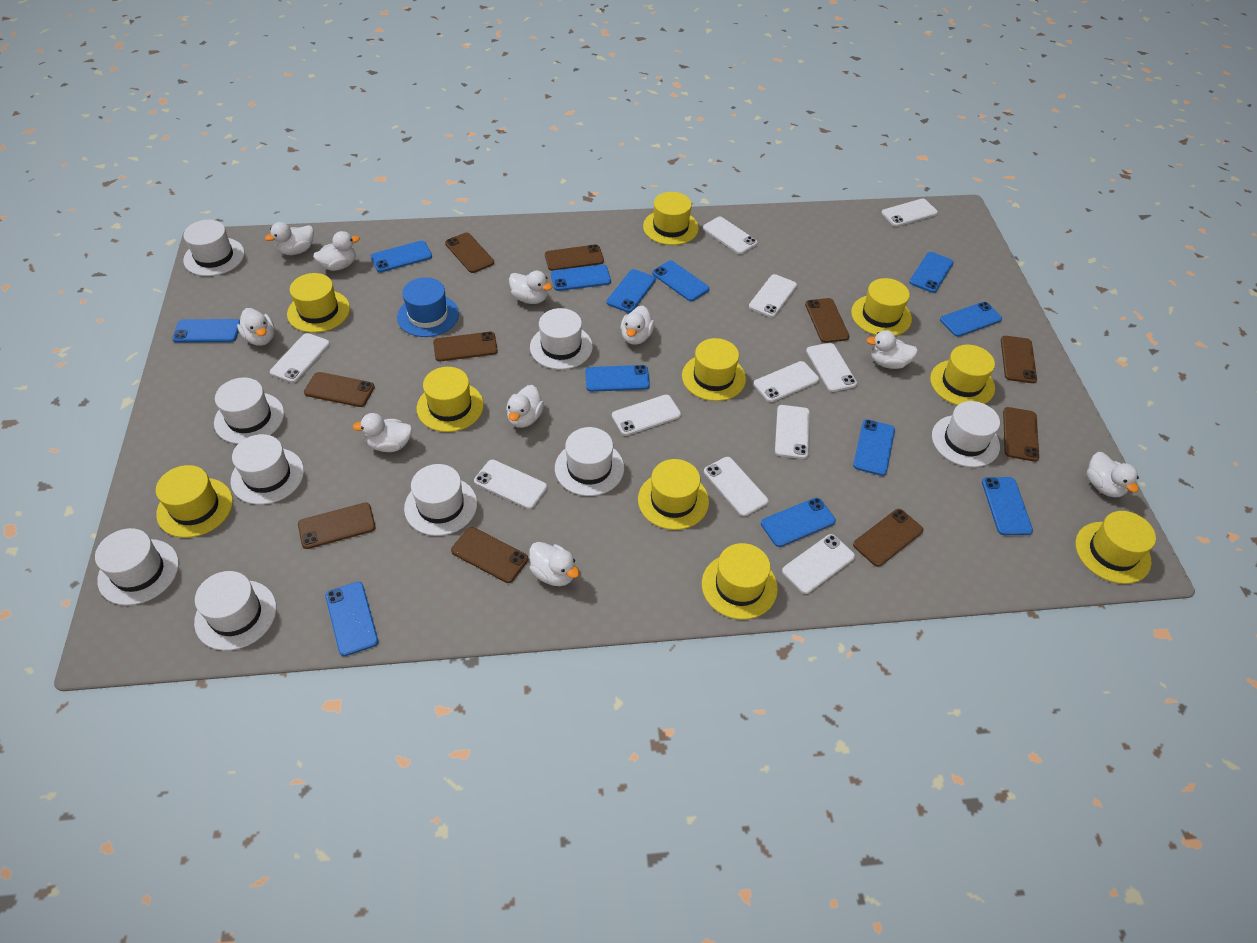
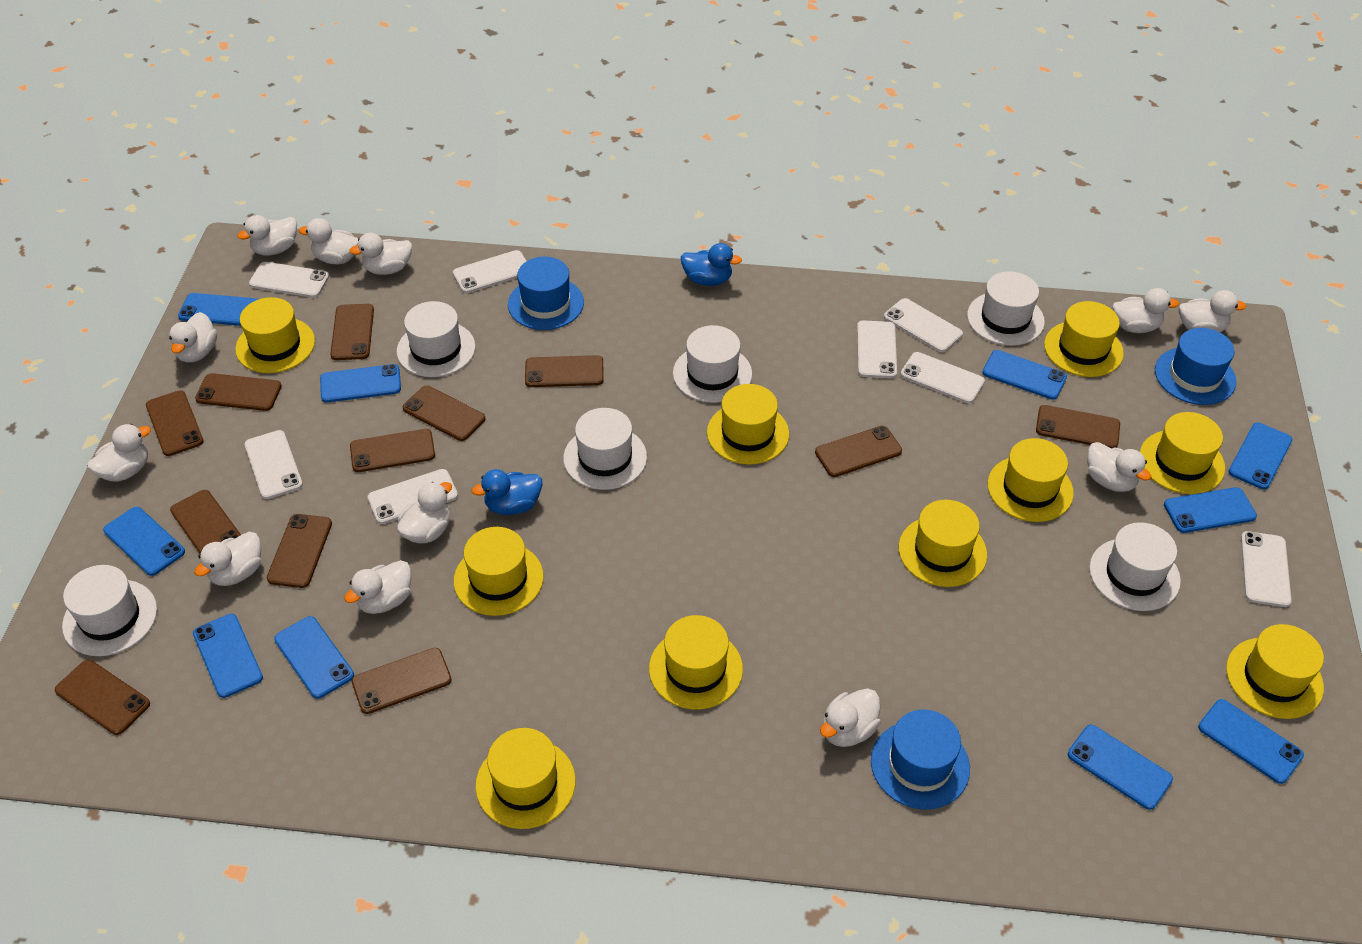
blue duck: none = 0 -> [472,469,542,515] [681,243,742,286] = 2
blue hat: [397,277,459,337] = 1 -> [508,256,584,330] [871,709,970,809] [1155,328,1236,405] = 3
blue phone: [172,319,240,343] [325,582,378,656] [371,241,432,272] [551,264,611,291] [585,365,650,392] [607,269,656,313] [652,261,709,301] [761,498,836,547] [853,419,895,476] [909,252,954,293] [940,302,1002,337] [982,477,1033,535] = 12 -> [103,507,185,576] [178,293,259,326] [193,614,263,698] [274,616,354,699] [320,364,401,402] [982,350,1067,400] [1068,725,1173,810] [1164,487,1257,533] [1198,699,1304,784] [1228,422,1292,489] = 10
brown phone: [298,503,376,549] [304,372,375,407] [433,332,498,362] [445,233,494,273] [451,527,528,583] [545,244,604,271] [805,298,850,343] [853,509,923,567] [1001,336,1037,383] [1003,407,1039,462] = 10 -> [55,660,150,735] [146,390,204,456] [170,490,241,554] [195,373,282,411] [267,514,332,588] [330,304,374,360] [350,429,435,472] [352,648,452,714] [403,386,485,441] [525,355,604,387] [815,426,902,477] [1036,405,1120,448] = 12
white duck: [237,308,274,346] [265,222,314,255] [313,231,360,271] [352,413,412,452] [506,385,544,428] [509,271,552,304] [529,542,580,586] [621,306,654,345] [866,330,918,369] [1087,452,1139,497] = 10 -> [87,424,151,482] [169,312,217,362] [194,532,261,586] [238,215,297,256] [299,218,358,264] [344,560,411,614] [349,233,412,275] [397,482,452,544] [820,689,881,747] [1087,442,1151,492] [1112,288,1179,333] [1179,290,1246,332] = 12
white hat: [95,528,179,605] [183,220,245,276] [194,571,276,651] [214,378,284,444] [231,434,304,505] [404,464,477,536] [530,308,593,370] [555,427,624,496] [932,401,1000,467] = 9 -> [62,565,157,656] [397,301,476,377] [563,408,647,490] [673,325,752,403] [967,271,1045,346] [1089,522,1181,611] = 6
white phone: [270,333,330,383] [474,460,547,509] [612,395,681,436] [703,217,758,254] [704,457,768,516] [749,274,797,317] [754,361,819,402] [775,405,810,459] [782,534,855,594] [806,343,857,392] [881,198,938,227] = 11 -> [244,430,303,499] [249,262,329,298] [367,469,458,524] [453,250,526,293] [857,320,897,378] [884,298,963,352] [901,352,985,403] [1241,531,1292,607] = 8

